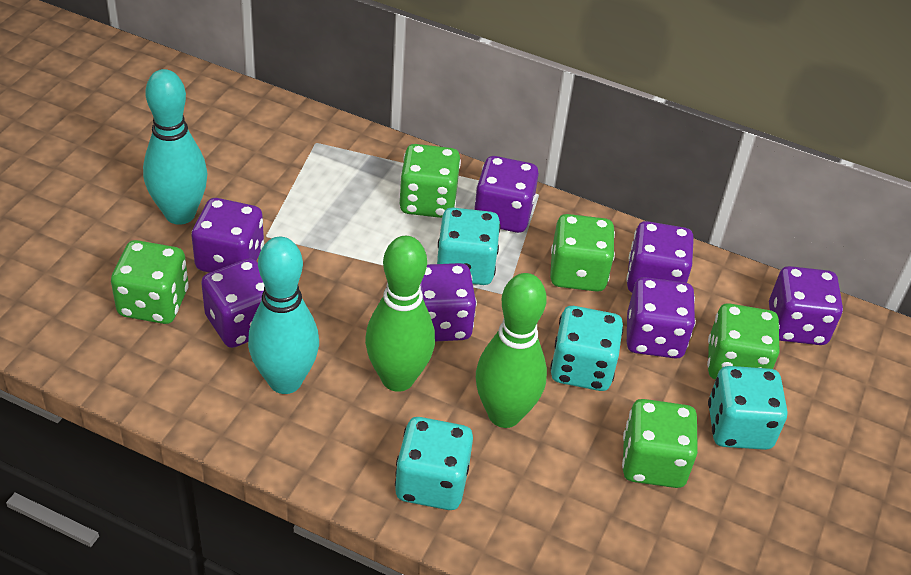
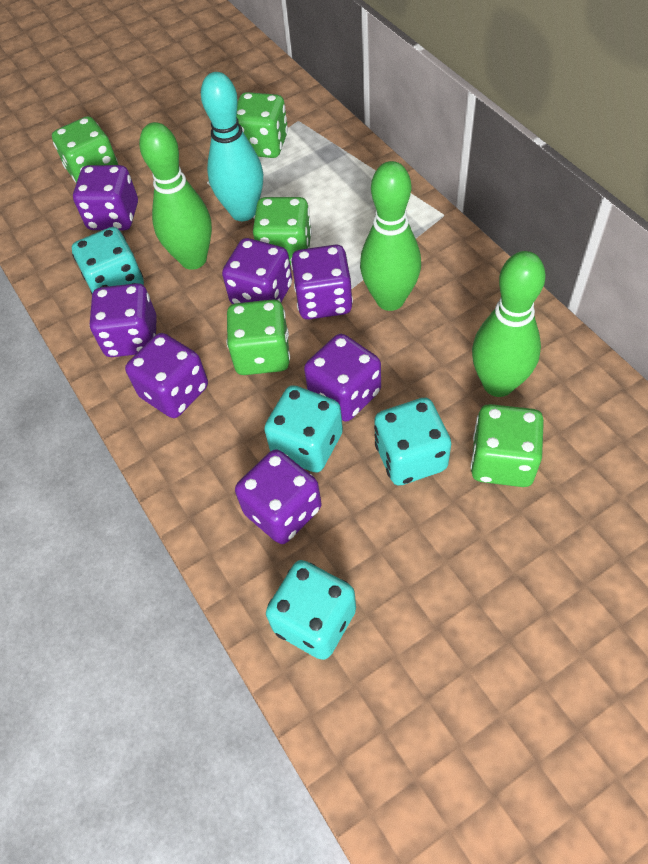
green bowling pin: [365,236,435,392] [476,273,547,428] = 2 -> [139,122,212,270] [360,161,421,311] [472,251,546,397] = 3
turquoise bowling pin: [143,69,208,225] [248,237,319,394] = 2 -> [201,72,263,221] = 1

